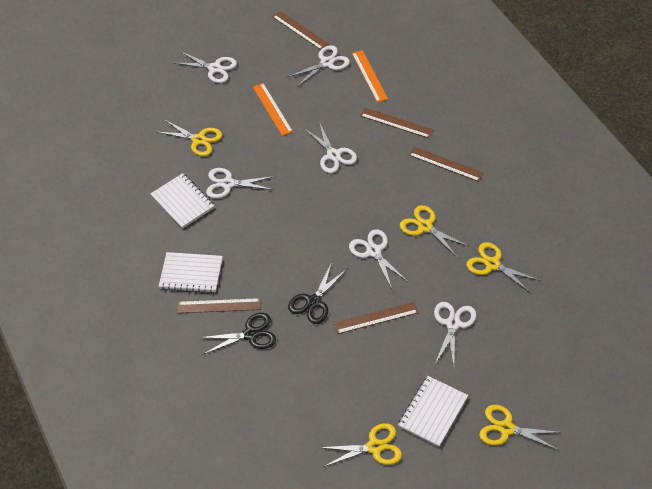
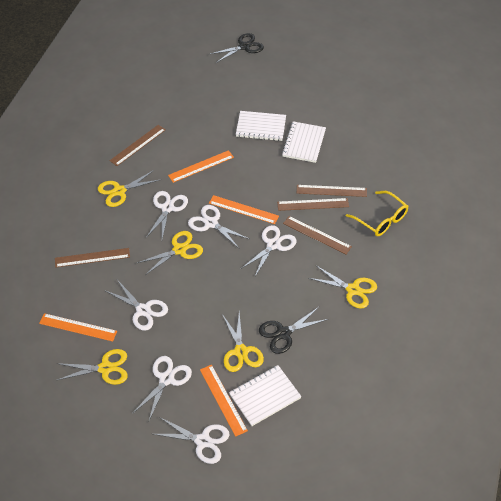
orange ruler: [253,83,293,136] [352,50,388,103] = 2 -> [39,313,117,342] [168,150,234,183] [200,365,248,437] [209,195,279,224] = 4
yellow glasses: none = 0 -> [346,191,408,236] = 1

